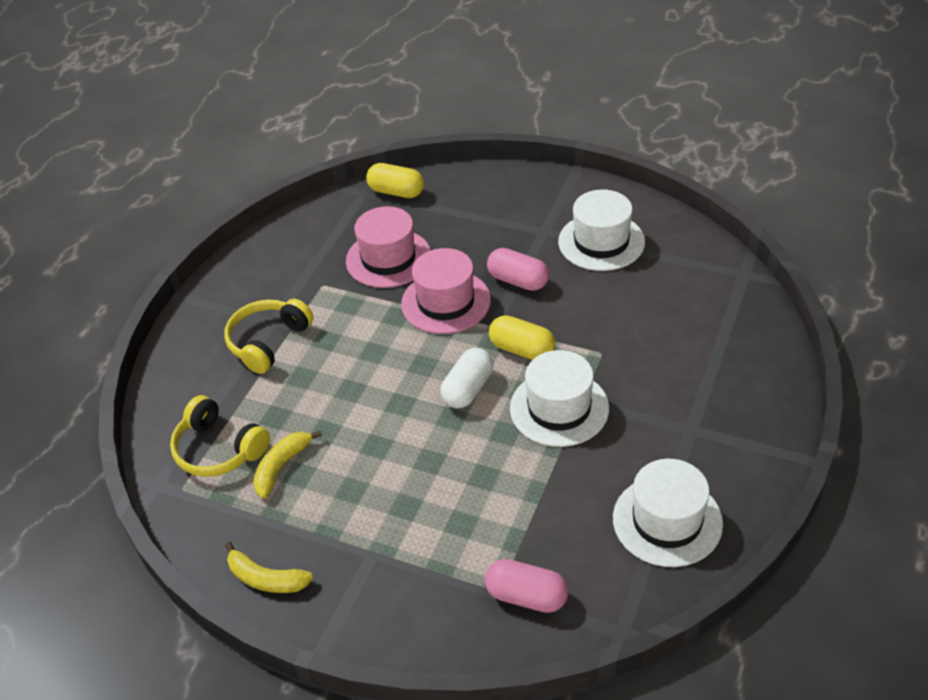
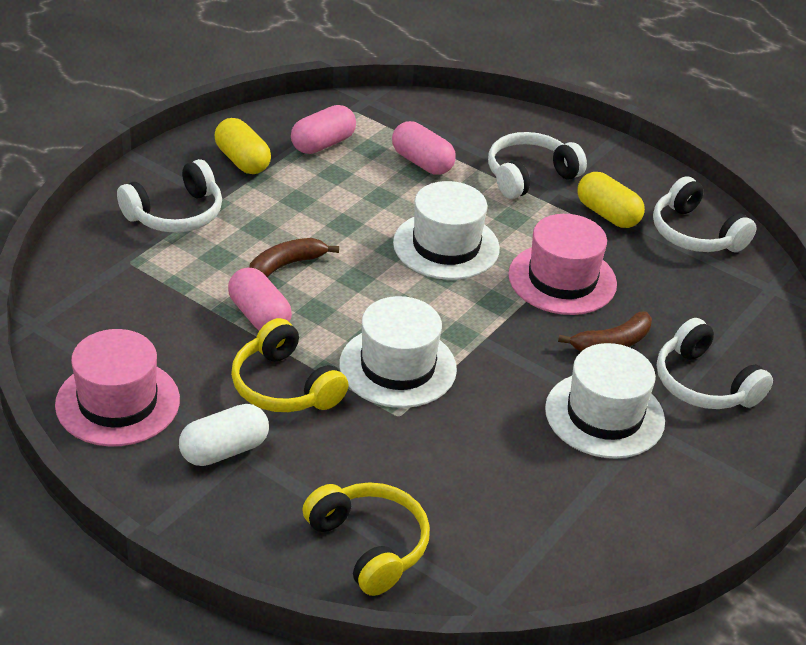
brown banana: none = 0 -> [249,238,339,278] [558,311,652,351] = 2
pink capsule: [485,559,568,613] [487,248,549,291] = 2 -> [228,267,292,331] [291,105,356,154] [392,121,456,175] = 3
white headphones: none = 0 -> [117,159,222,233] [488,132,587,199] [653,176,757,252] [657,318,773,409] = 4
yellow banana: [225,542,313,593] [253,430,322,499] = 2 -> none = 0

